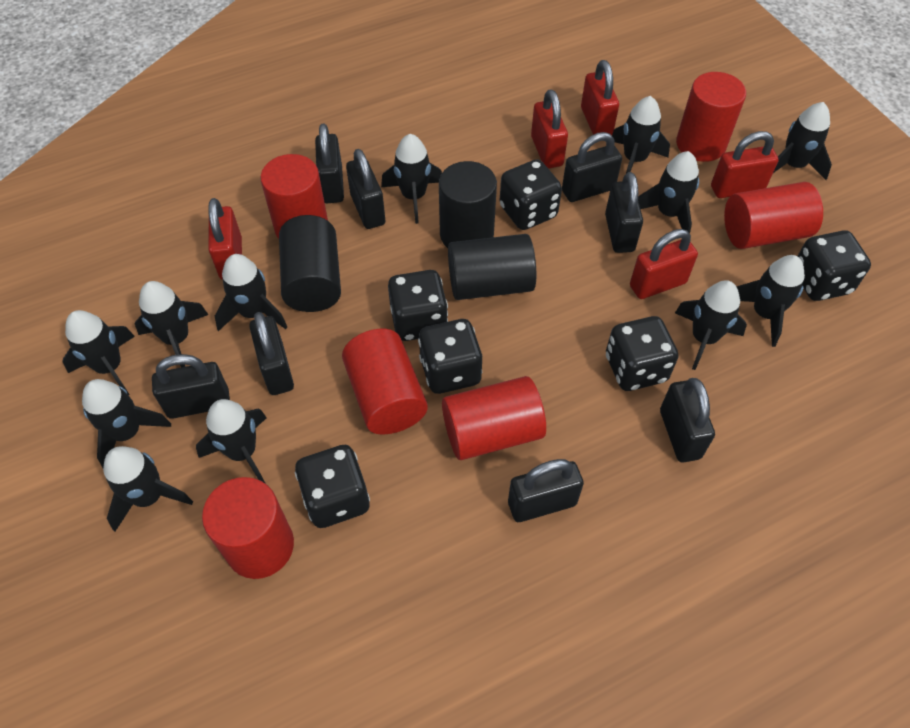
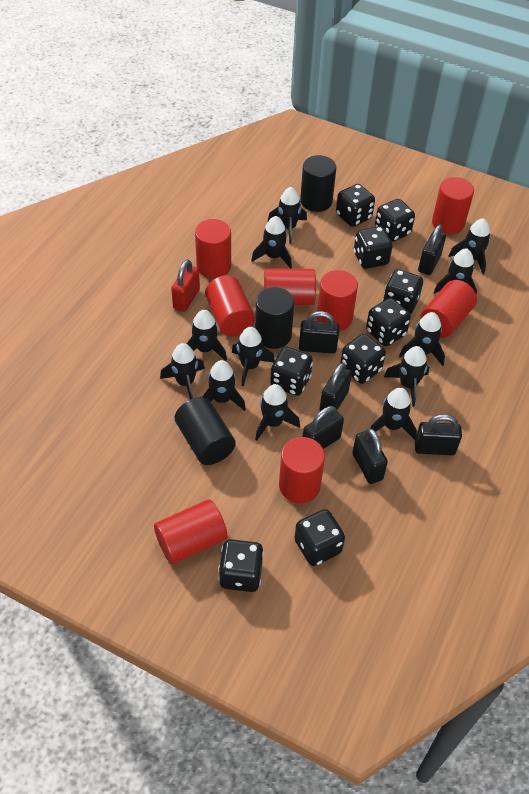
black dice: [295,445,370,528] [388,270,448,341] [418,319,482,394] [500,160,562,230] [606,316,678,391] [798,230,871,301] = 6 -> [218,539,264,592] [270,346,313,396] [294,509,345,566] [336,184,375,227] [340,334,386,384] [354,226,393,269] [366,298,411,346] [375,199,415,242] [383,269,423,314] = 9
black padlock: [152,354,230,419] [249,312,294,395] [315,124,344,203] [346,149,385,229] [508,459,584,522] [562,132,622,202] [605,172,643,253] [660,378,715,462] = 8 -> [299,311,339,353] [303,406,344,449] [319,363,352,411] [352,428,388,484] [415,414,462,455] [418,224,446,275] = 6
red cylinder: [202,477,294,579] [260,154,328,239] [342,329,428,435] [442,376,546,460] [676,72,746,162] [724,182,823,249] = 6 -> [154,499,228,564] [195,219,231,278] [205,275,255,336] [264,268,316,305] [279,437,325,503] [317,270,358,331] [420,280,477,338] [432,177,474,234] = 8
red padlock: [208,198,242,280] [531,89,568,169] [581,60,619,135] [630,229,698,299] [711,131,779,198] = 5 -> [171,259,200,312] = 1

